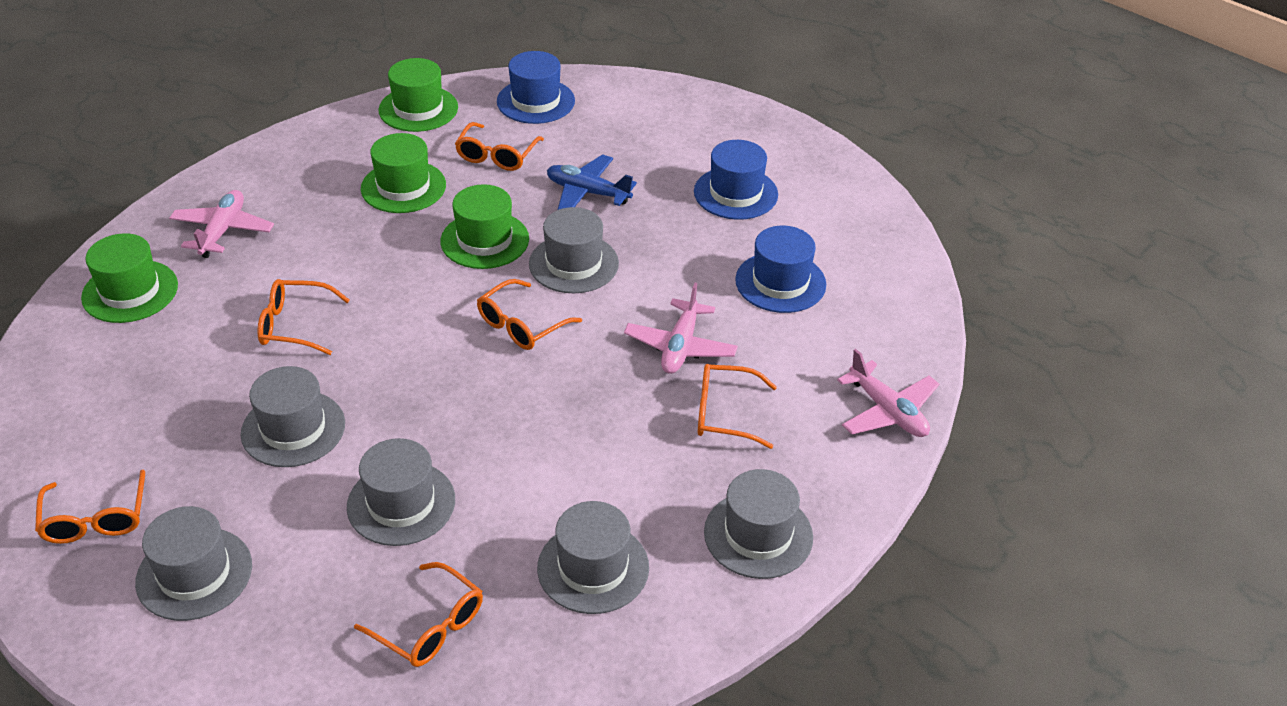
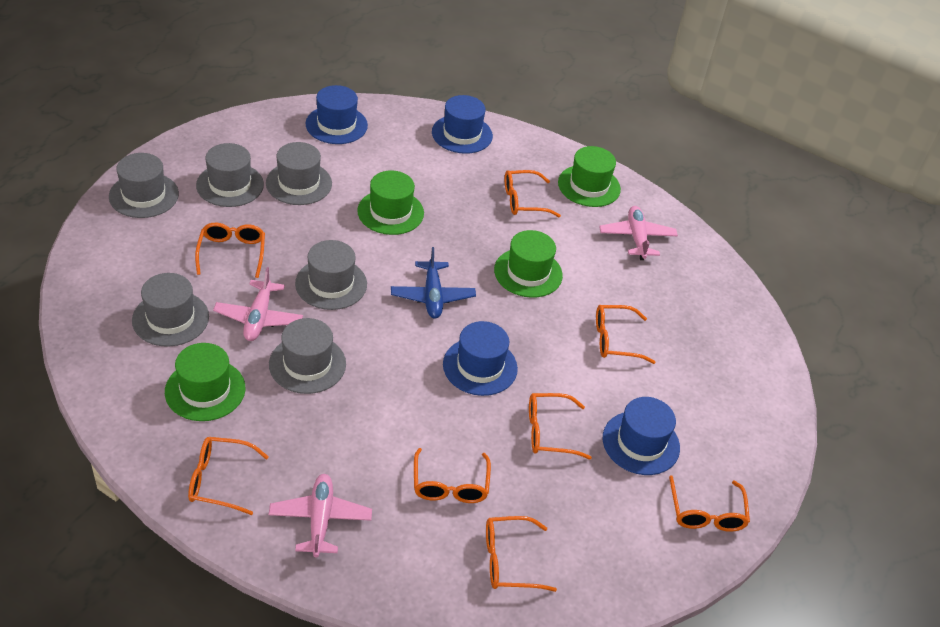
blue hat: [497,51,575,124] [694,140,778,220] [735,226,826,313] = 3 -> [306,85,368,144] [432,95,493,154] [443,321,518,396] [603,397,680,475] = 4
orange glasses: [35,470,145,544] [258,279,350,355] [354,562,483,667] [455,122,544,171] [477,279,582,350] [698,364,777,449] = 6 -> [188,437,269,515] [195,223,265,278] [414,448,491,503] [486,516,557,592] [505,170,561,217] [529,393,592,460] [596,305,655,364] [669,475,750,532] = 8

